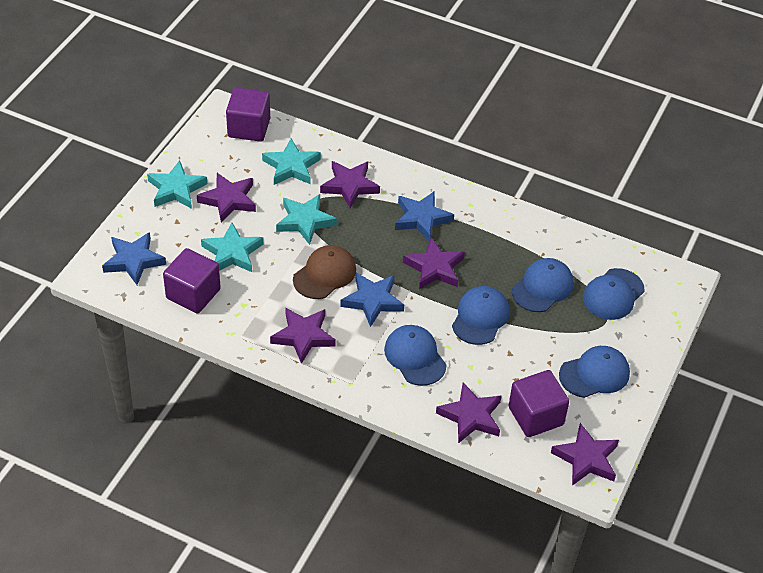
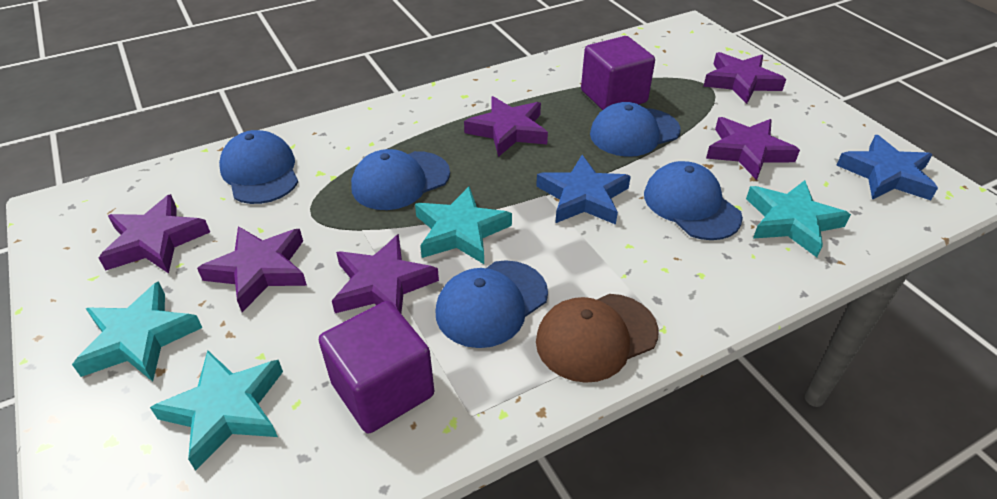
blue star: [102,232,166,285] [340,273,404,327] [395,191,454,242] = 3 -> [536,155,631,225] [836,135,938,200] = 2
purple cube: [163,248,221,314] [226,87,270,142] [508,370,569,437] = 3 -> [319,301,434,433] [581,36,655,110] = 2

